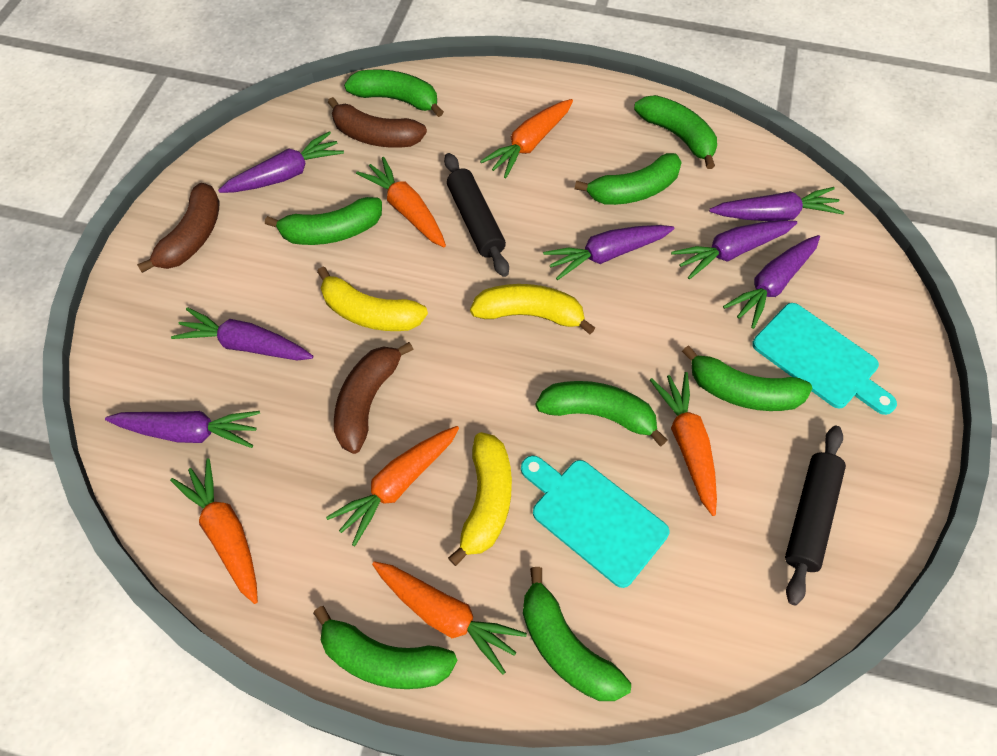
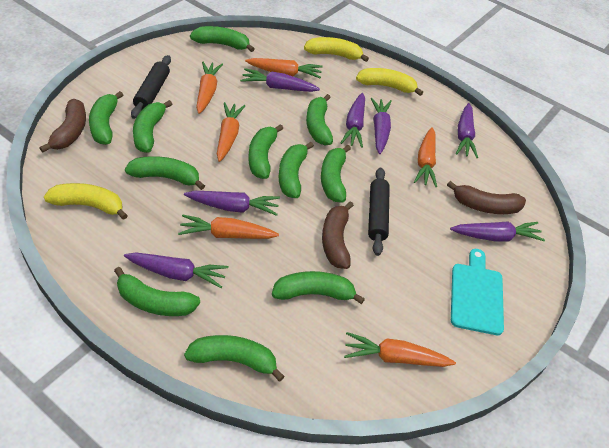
green banana: [265,197,382,245] [313,606,458,689] [344,69,444,117] [523,567,631,701] [535,381,667,446] [575,153,682,205] [634,95,717,169] [682,345,812,411] = 8 -> [89,91,123,145] [114,267,200,316] [125,156,205,190] [133,100,172,153] [184,335,285,382] [190,26,255,52] [249,124,283,179] [272,271,365,304] [279,142,314,198] [306,94,333,145] [321,145,351,202] = 11
turquoise cutting board: [521,456,669,588] [752,303,897,415] = 2 -> [451,249,504,335] = 1

